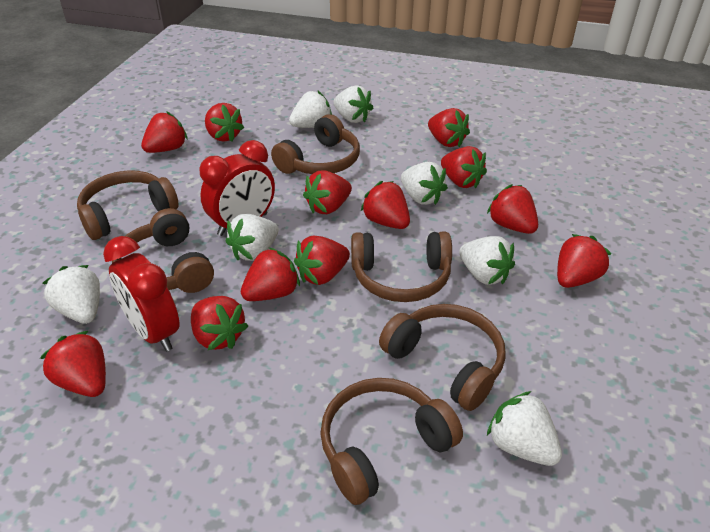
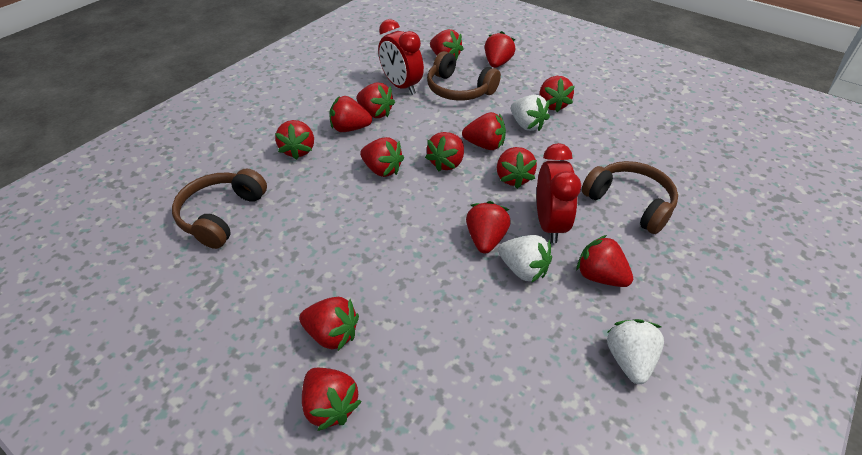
brown headphones: [77,170,178,240] [112,208,214,293] [271,114,360,174] [320,378,463,505] [351,232,452,302] [379,304,506,411] = 6 -> [172,168,267,249] [427,51,501,101] [582,161,678,234] = 3
red strawberry: [40,331,106,397] [141,111,188,153] [191,296,248,350] [205,103,244,142] [241,247,300,301] [294,235,350,285] [303,171,352,214] [361,181,410,229] [428,108,470,147] [441,146,487,188] [487,184,538,234] [557,234,611,288] = 12 -> [275,120,314,160] [299,297,359,351] [302,368,362,431] [329,96,372,132] [356,83,395,118] [360,137,404,177] [425,132,464,171] [430,29,464,60] [462,112,506,150] [466,201,511,254] [485,31,516,68] [497,147,537,189] [539,76,575,112] [577,235,633,287] = 14
white strawberry: [42,265,100,324] [226,214,278,261] [289,90,332,128] [334,85,373,123] [401,162,448,205] [459,236,515,285] [487,391,562,466] = 7 -> [498,235,552,283] [511,95,550,131] [607,319,664,384] = 3

